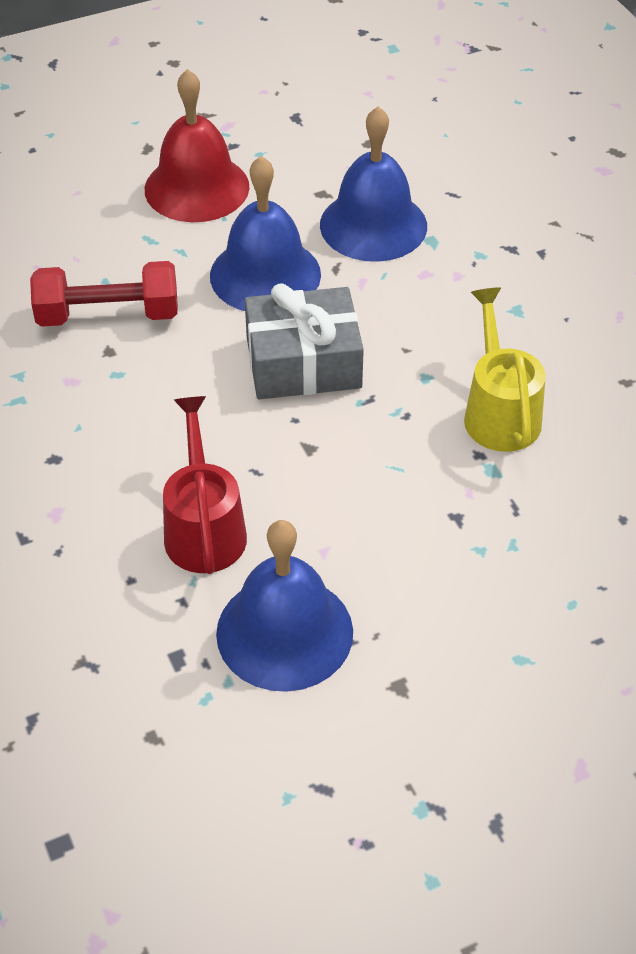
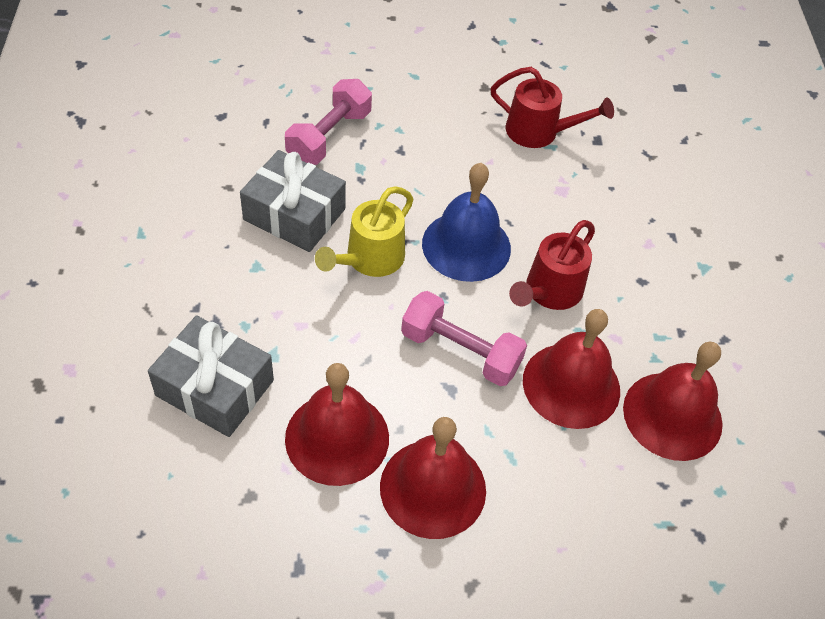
blue bell: [210,156,321,311] [216,520,353,692] [320,106,427,262] = 3 -> [422,163,511,282] = 1
grey gift: [245,283,364,399] = 1 -> [148,315,274,437] [240,150,346,252] = 2
pink dumbbell: none = 0 -> [285,79,372,165] [401,291,527,386] = 2
red bell: [145,69,249,222] = 1 -> [285,363,389,486] [380,417,486,539] [523,309,620,429] [623,342,723,461] = 4
red dumbbell: [30,261,178,327] = 1 -> none = 0
red watering can: [163,396,247,574] = 1 -> [490,67,614,148] [509,220,595,310] = 2

